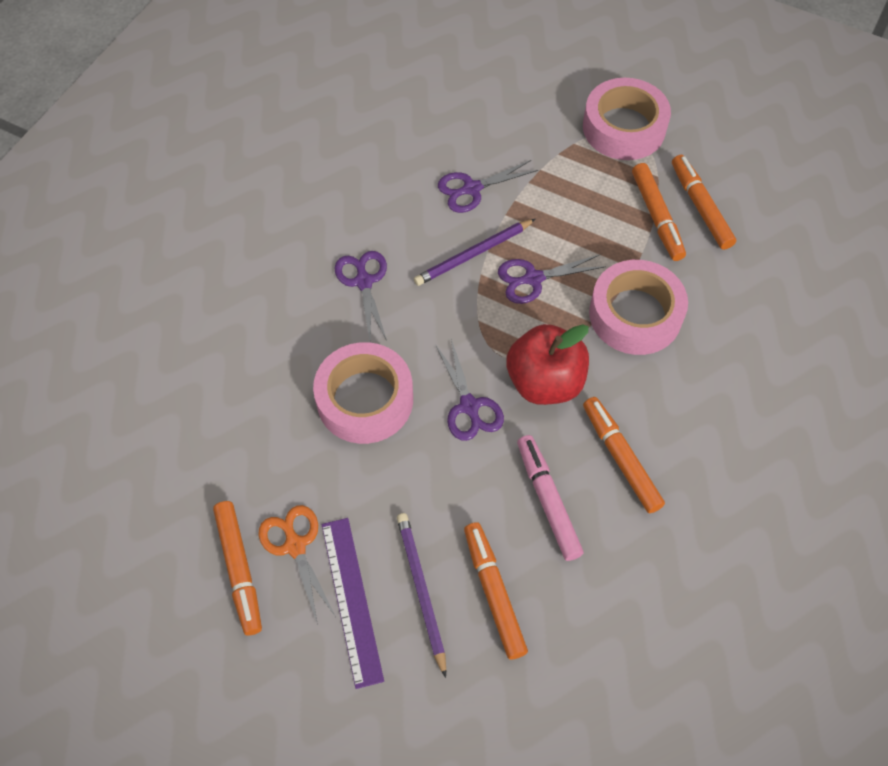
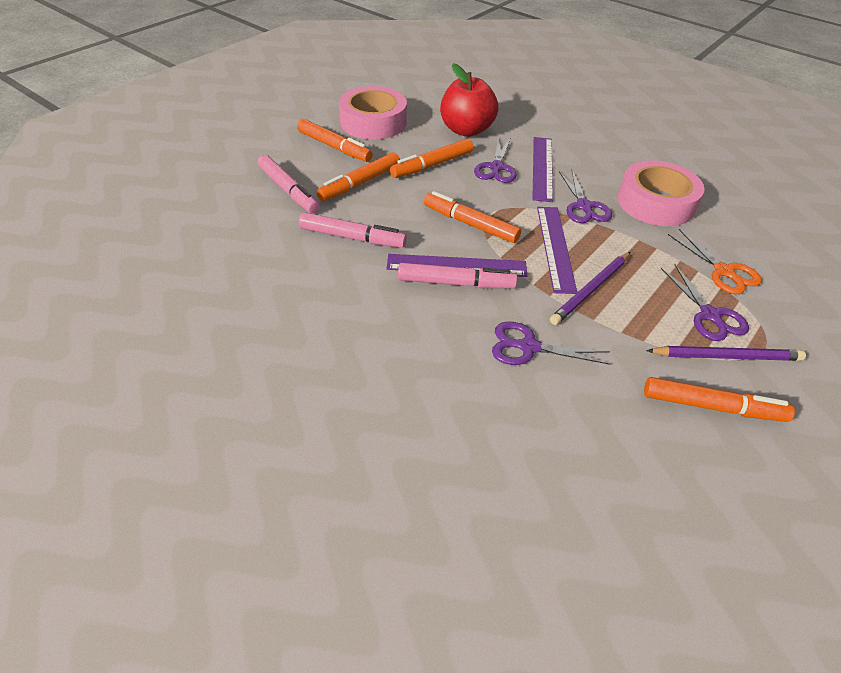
pink marker: [517,435,584,561] = 1 -> [258,155,320,213] [299,212,407,248] [398,263,517,288] = 3
pink tape: [313,342,413,444] [583,78,671,160] [589,260,688,355] = 3 -> [339,86,407,140] [617,161,705,226] = 2
purple ruler: [322,518,384,689] = 1 -> [387,254,528,277] [532,137,553,202] [537,207,577,294] = 3

